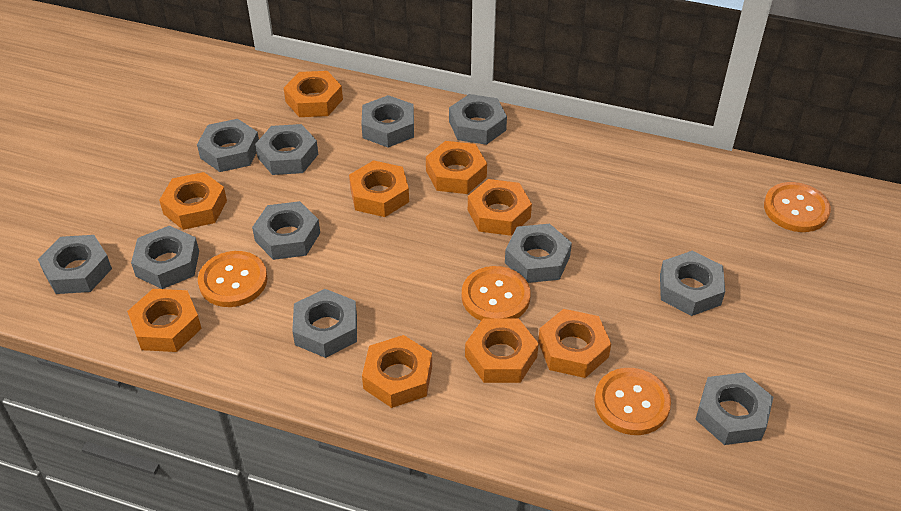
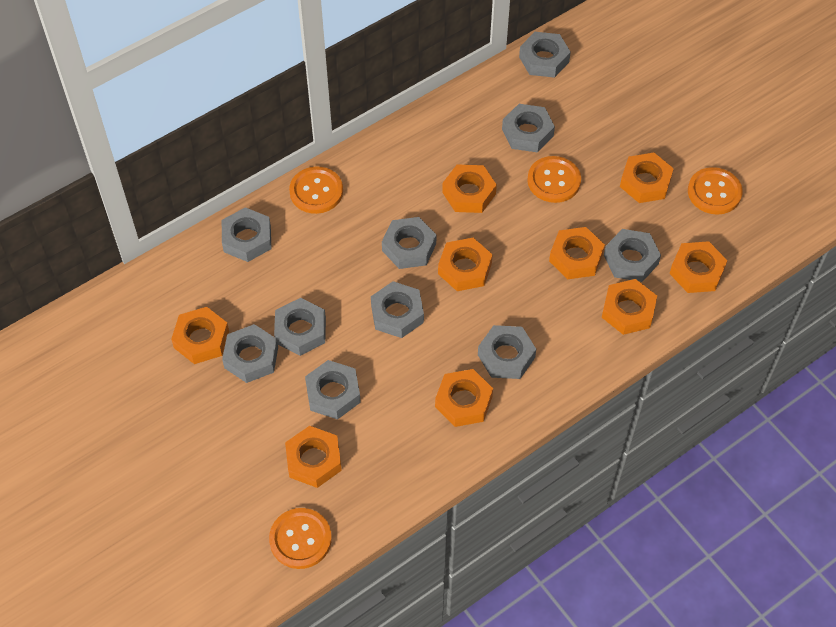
grey nut: [38,235,112,294] [131,226,199,289] [197,119,259,172] [252,201,320,260] [255,124,318,175] [292,289,357,358] [361,95,414,147] [449,94,507,145] [505,224,572,283] [660,251,725,316] [695,373,773,445] = 11 -> [222,207,271,262] [222,324,278,383] [274,298,326,356] [305,360,361,420] [371,281,424,338] [382,217,437,269] [478,325,536,379] [502,104,555,153] [519,32,571,78] [604,229,661,282] = 10

